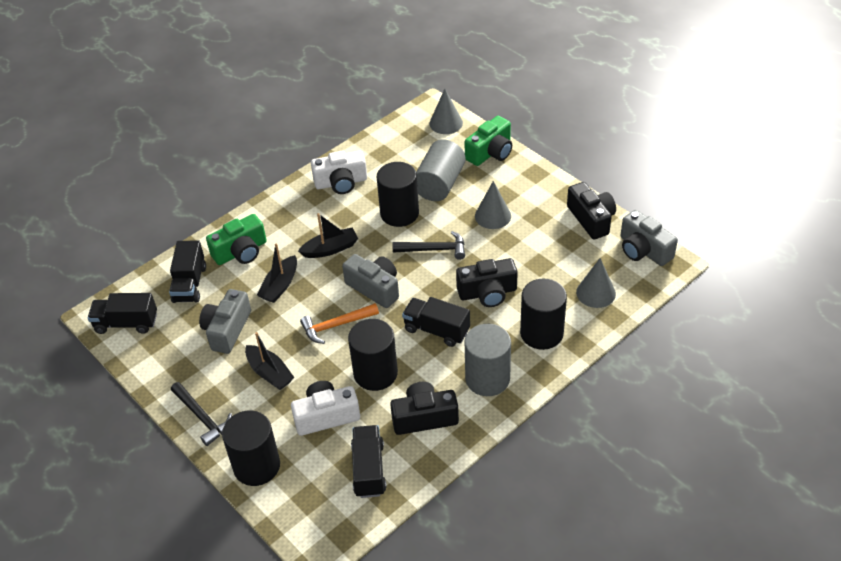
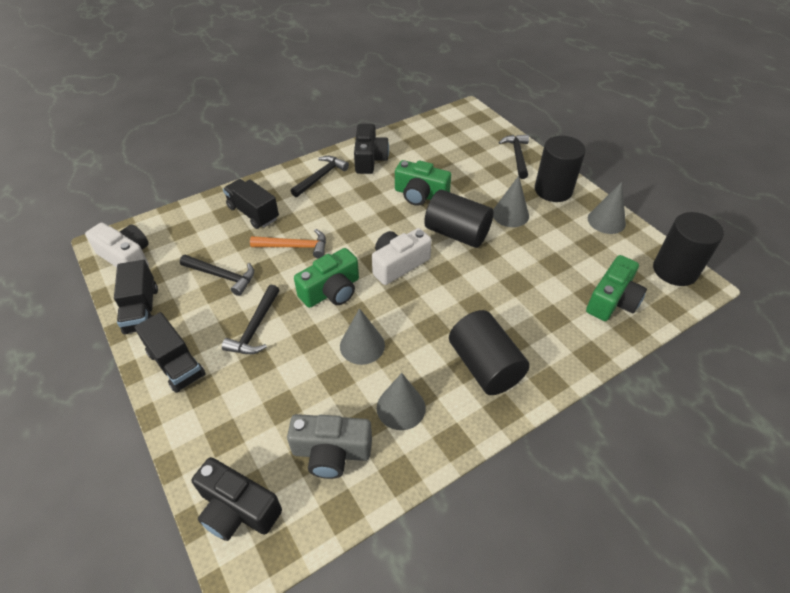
black boat: [245,332,294,390] [257,243,297,303] [298,213,358,258] = 3 -> none = 0
black camera: [390,382,459,435] [456,258,518,307] [567,182,616,239] = 3 -> [192,457,282,541] [354,124,389,174] = 2
black hammer: [171,382,232,446] [393,231,465,260] = 2 -> [180,255,254,296] [222,285,279,354] [291,156,349,197] [499,135,529,179] = 4
black truck: [88,293,157,334] [169,240,206,303] [351,425,387,498] [402,297,470,347] = 4 -> [114,260,158,335] [134,312,205,393] [223,179,279,229] = 3
green camera: [206,214,267,265] [465,116,512,166] = 2 -> [294,248,359,308] [395,160,451,206] [586,255,647,321] = 3
grey camera: [199,289,251,354] [342,254,399,308] [621,210,678,266] = 3 -> [287,414,372,479] = 1
grey cone: [429,89,463,134] [475,181,511,229] [576,258,616,308] = 3 -> [340,308,385,365] [377,373,426,430] [493,176,529,227] [588,182,626,234] = 4
grey cylinder: [416,139,466,201] [465,324,511,396] = 2 -> none = 0

